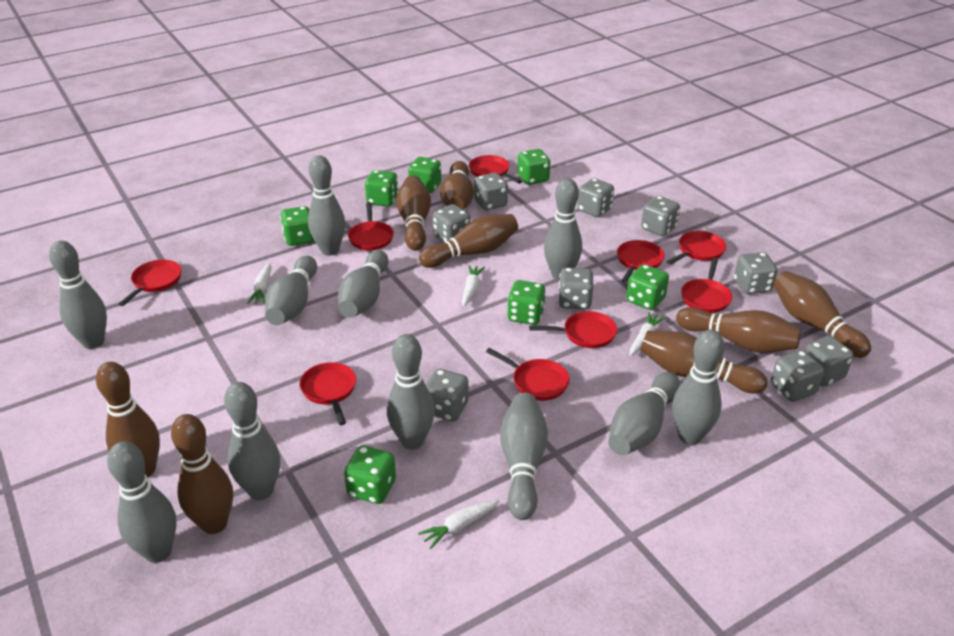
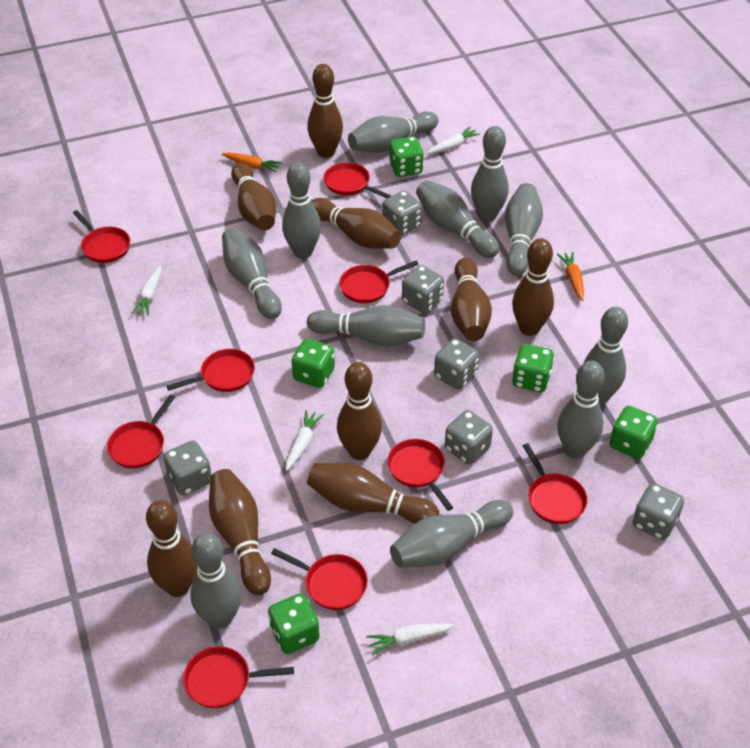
brown bowling pin: [96,362,160,477] [171,414,233,534] [396,175,431,251] [419,214,518,268] [440,161,474,210] [640,331,768,394] [676,307,801,353] [773,271,871,358] = 8 -> [146,500,197,597] [209,469,271,595] [231,163,276,230] [307,64,343,158] [307,463,439,524] [311,198,401,249] [337,362,382,460] [451,258,492,341] [512,238,554,336] = 9
green dice: [280,206,314,246] [344,446,396,504] [365,170,398,207] [408,157,441,193] [507,280,546,325] [517,149,550,185] [626,264,669,310] = 7 -> [268,593,320,654] [292,338,335,388] [389,136,424,177] [512,344,554,392] [610,406,658,459] = 5
grey dice: [426,369,469,421] [433,204,470,242] [474,173,508,210] [558,267,593,309] [577,178,614,217] [641,196,680,236] [734,252,777,294] [771,350,824,402] [804,336,853,387] = 9 -> [164,441,212,495] [383,191,422,235] [402,265,444,313] [434,338,479,389] [445,410,493,465] [633,483,684,540] = 6
orange carrot: none = 0 -> [222,152,282,172] [557,252,584,301] = 2

